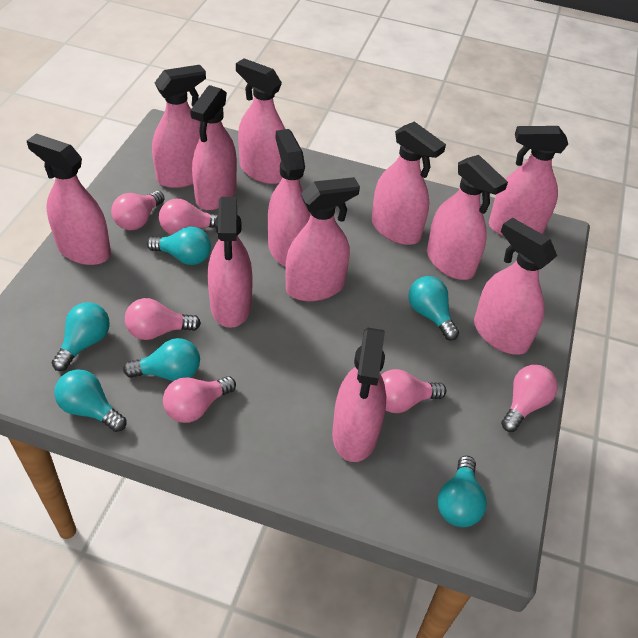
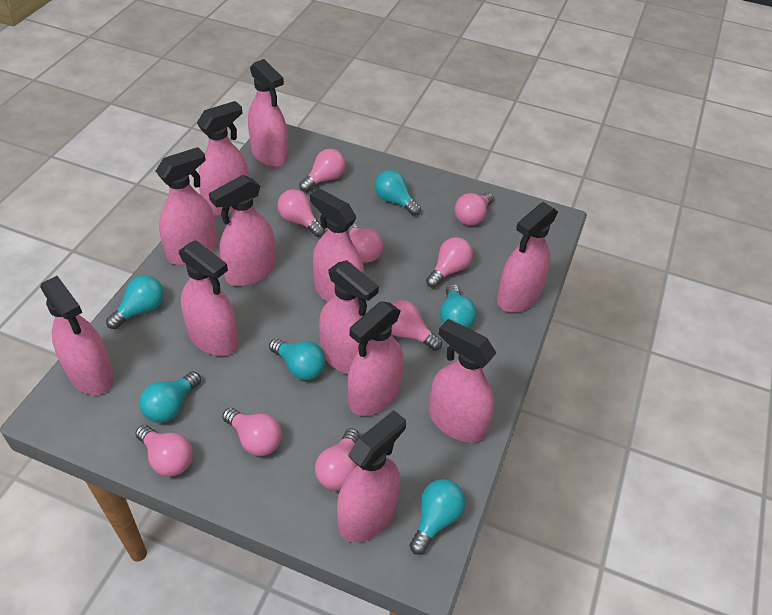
pink light bulb: [111,191,164,230] [125,298,201,340] [159,199,218,235] [163,376,236,423] [381,369,446,413] [501,365,558,432] = 6 -> [136,425,193,477] [222,408,282,456] [277,189,325,237] [299,149,346,192] [315,428,360,491] [348,223,383,263] [391,300,442,351] [426,237,473,288] [455,192,494,225] = 9

